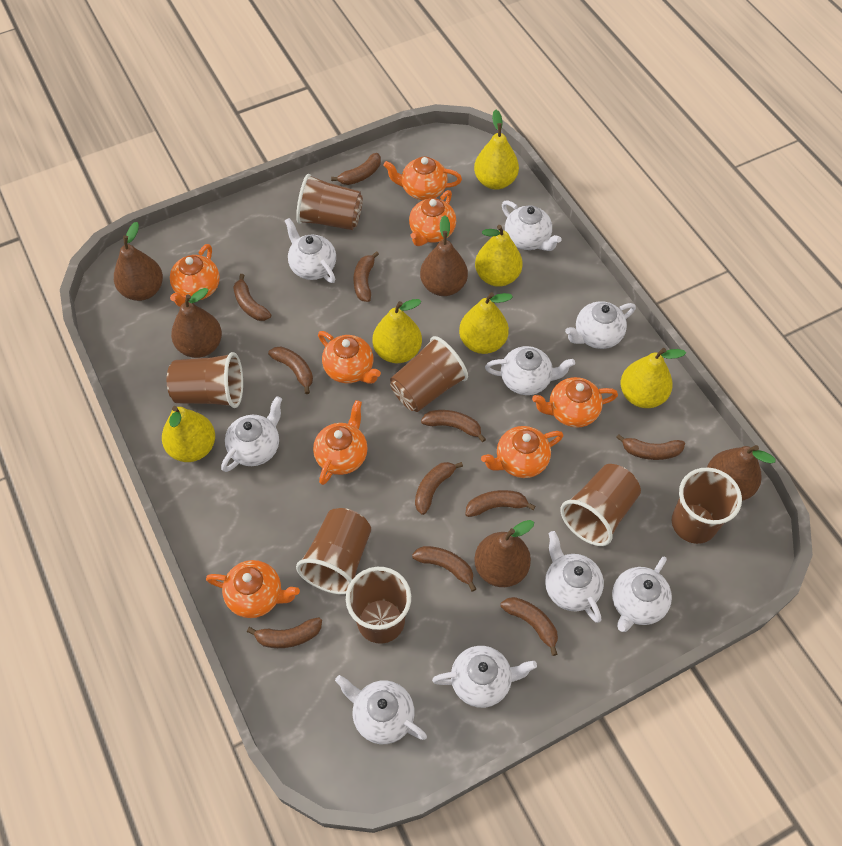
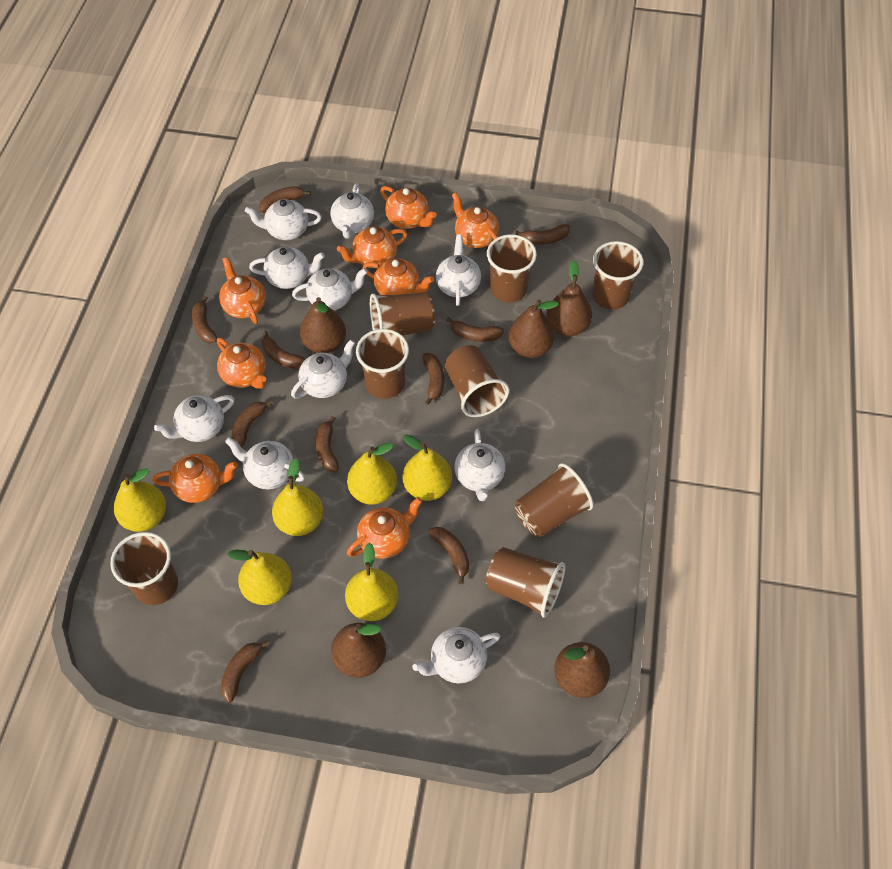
brown banana: [233,274,271,321] [247,618,322,648] [268,346,313,394] [331,153,381,185] [354,251,379,302] [412,546,476,592] [415,462,463,515] [421,410,486,442] [465,490,535,517] [501,597,558,656] [616,434,685,460] = 11 -> [192,296,217,343] [221,640,270,703] [231,400,273,448] [259,186,311,213] [262,331,306,369] [315,416,339,472] [422,353,444,405] [428,527,469,584] [446,317,504,342] [515,224,570,245] = 10
brown cup: [167,352,243,408] [296,174,363,230] [296,508,371,595] [346,567,411,644] [390,336,468,412] [560,464,641,546] [672,468,742,544] = 7 -> [110,532,178,605] [356,329,409,399] [370,292,435,336] [445,345,509,417] [486,547,566,618] [487,234,537,302] [515,463,594,537] [592,241,643,309] = 8
white teapot: [221,396,282,472] [285,218,336,283] [335,675,427,744] [432,646,537,708] [485,346,575,395] [502,200,562,251] [545,531,604,623] [565,301,636,349] [612,557,672,632] = 9 -> [154,395,234,442] [225,437,305,489] [245,199,322,240] [249,247,325,289] [291,340,355,398] [292,268,368,311] [330,183,374,239] [413,627,500,683] [436,235,481,306] [454,429,505,501] = 10

